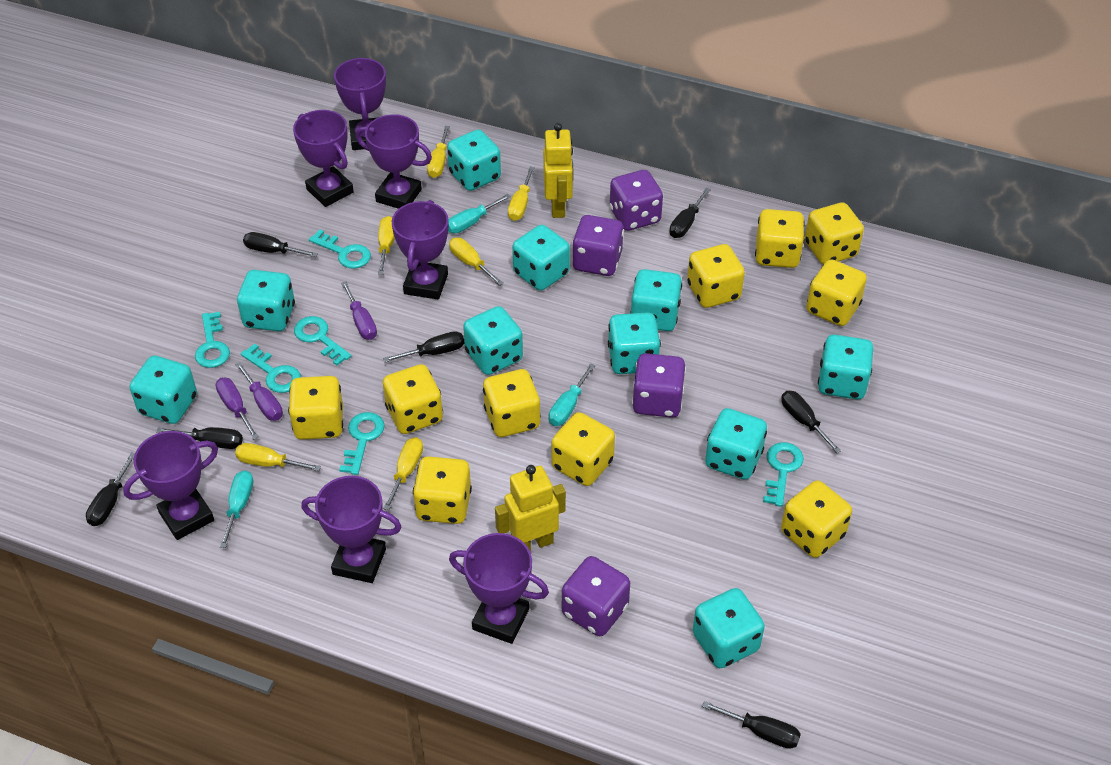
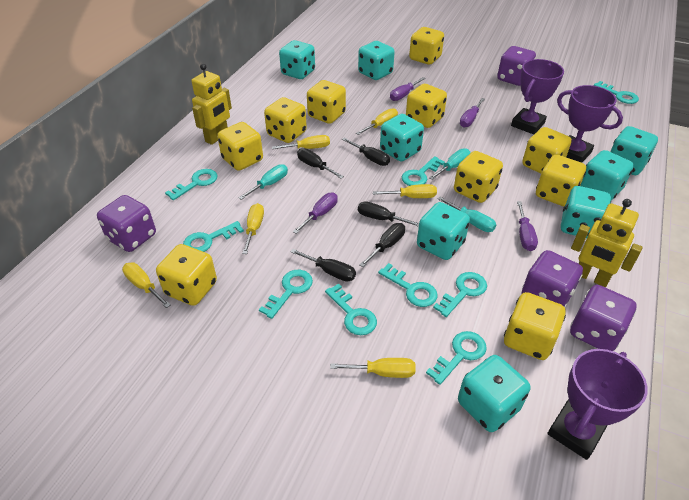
black screwdriver: [86,452,135,526] [156,427,243,449] [243,232,318,257] [383,331,464,362] [669,188,711,238] [702,701,801,749] [781,391,841,453] = 7 -> [290,249,356,282] [297,148,344,179] [342,137,390,166] [358,201,419,227] [359,223,405,267] = 5
purple screwdriver: [216,378,259,439] [235,362,283,421] [341,281,377,340] = 3 -> [293,193,338,234] [390,77,426,101] [460,98,485,128] [517,201,538,251] = 4
purple trophy: [123,431,218,540] [293,110,354,207] [301,476,401,583] [334,58,386,150] [356,114,432,209] [392,200,449,300] [449,533,549,644] = 7 -> [511,59,564,134] [547,349,648,460] [557,85,623,163] = 3
turquoise dice: [130,356,197,424] [237,270,295,331] [447,129,501,191] [463,306,523,375] [512,225,570,291] [608,312,661,374] [630,269,682,331] [693,588,765,668] [705,408,767,480] [818,335,873,399] = 10 -> [279,40,315,79] [358,41,394,80] [380,114,424,161] [417,202,470,260] [458,355,530,432] [561,186,611,238] [580,150,634,201] [610,126,658,175] = 8
turquoise key: [195,312,230,368] [241,344,301,393] [294,316,351,366] [309,230,371,269] [339,412,385,475] [763,442,804,507] = 6 -> [165,169,218,200] [183,221,244,252] [259,270,313,319] [325,284,377,335] [378,263,438,307] [402,156,445,186] [426,331,487,385] [433,272,487,317] [593,81,639,104] = 9

